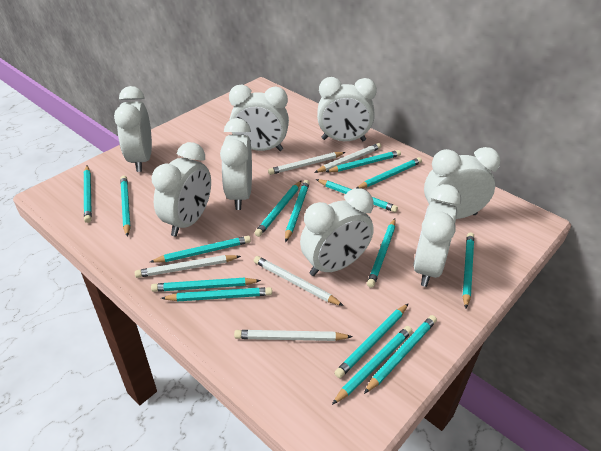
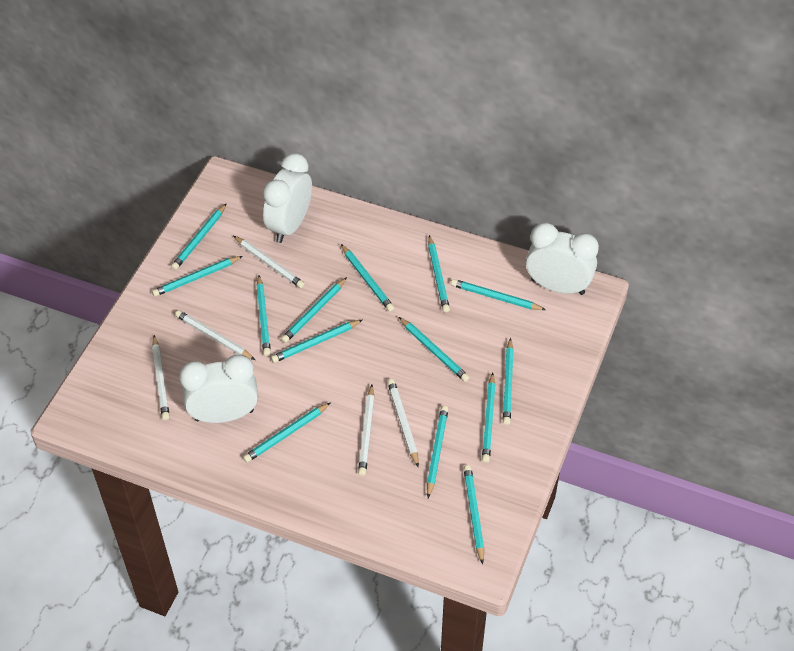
turquoise pencil: [84,166,92,223] [120,175,131,237] [150,236,251,263] [151,278,261,292] [161,287,272,302] [255,180,302,237] [285,180,310,242] [316,179,398,212] [326,150,401,172] [332,326,412,405] [334,304,408,378] [357,157,422,189] [364,315,437,394] [367,218,395,288] [462,233,474,309] = 15 -> [152,256,243,297] [171,203,227,270] [243,403,330,463] [256,275,271,356] [271,320,362,363] [281,277,347,343] [341,244,394,312] [399,317,470,382] [427,406,449,498] [428,235,450,312] [451,279,546,310] [464,465,484,564] [482,372,496,463] [503,338,514,425] = 14
white clock: [114,86,152,172] [152,142,211,236] [220,118,252,210] [229,85,289,151] [300,188,374,276] [317,77,377,141] [413,184,461,287] [424,147,500,219] = 8 -> [179,355,258,423] [263,153,312,243] [526,223,599,295] = 3

